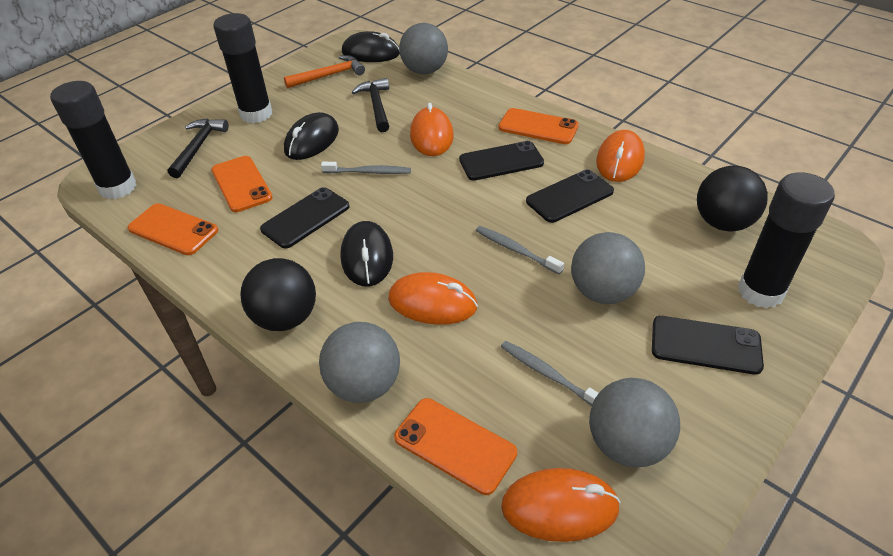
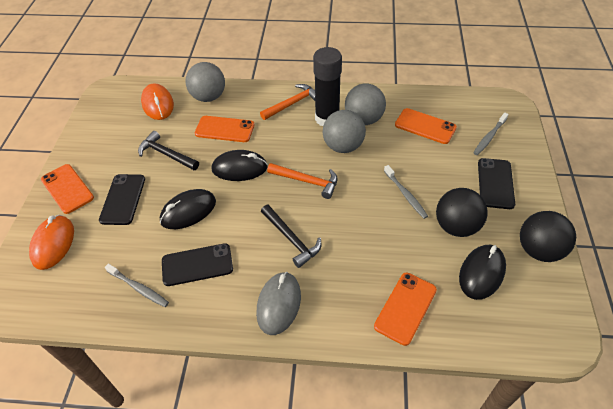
black glue stick: [50,81,137,199] [213,13,272,123] [738,172,835,308] = 3 -> [313,47,342,126] = 1
black phone: [260,187,350,248] [459,141,544,181] [526,169,614,223] [652,316,764,375] = 4 -> [99,174,145,225] [162,243,233,286] [478,158,515,209] = 3
grey ball: [319,322,400,403] [399,23,448,74] [571,232,645,304] [589,378,680,467] = 4 -> [186,62,225,102] [323,110,366,153] [345,83,386,125] = 3
grey mouse: none = 0 -> [256,272,301,335] = 1
orange hammer: [284,55,365,88] = 1 -> [260,84,315,120] [267,163,337,199] = 2
orange mouse: [388,272,478,325] [410,103,454,156] [501,468,621,542] [596,130,645,182] = 4 -> [29,215,74,270] [141,83,174,120] = 2

